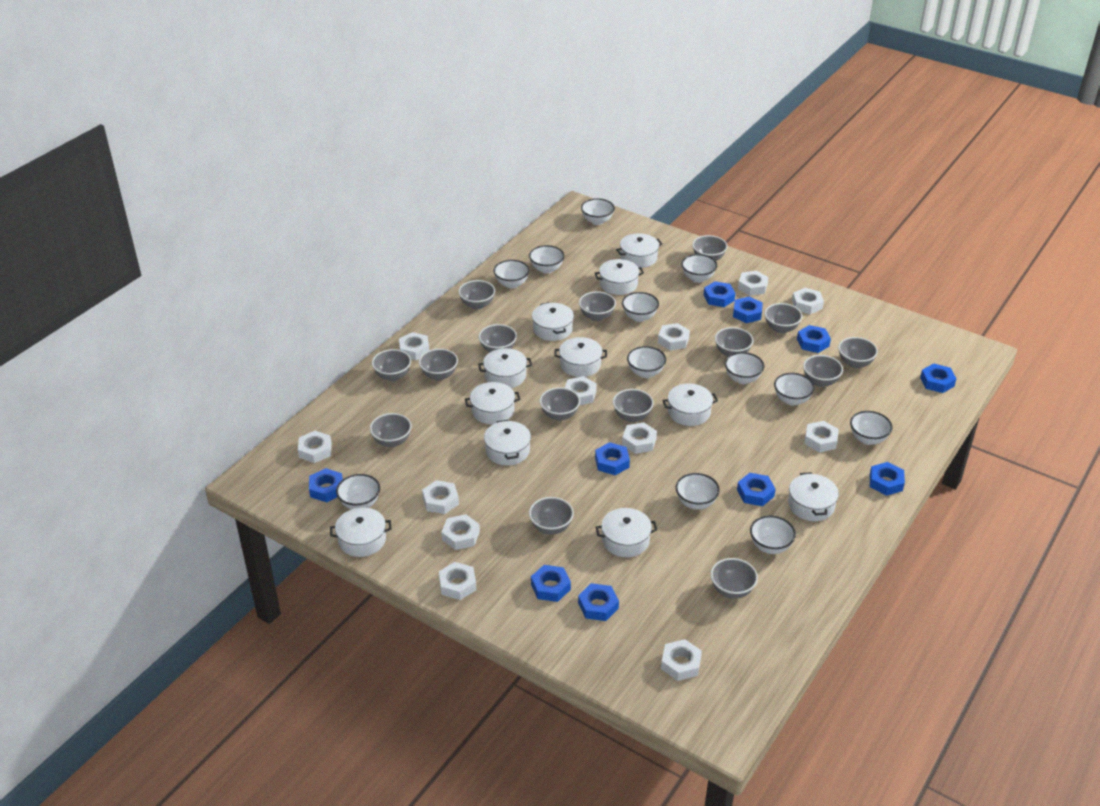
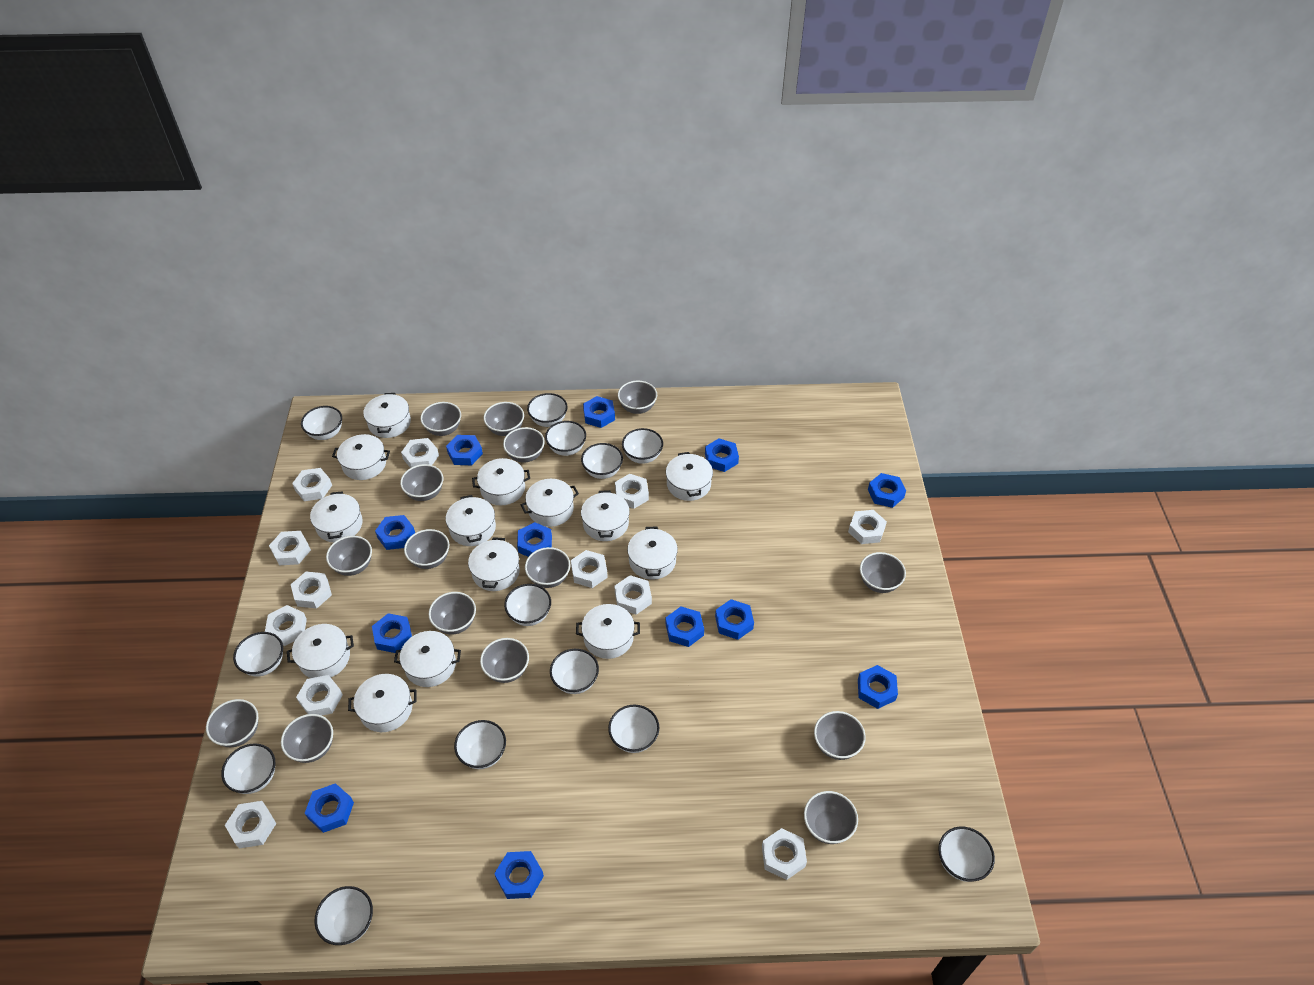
blue nut: [309,468,343,502] [531,565,571,602] [578,583,619,621] [595,442,630,475] [704,281,735,307] [733,297,763,323] [737,473,776,506] [797,325,831,353] [870,462,905,496] [920,363,956,393] = 10 -> [305,783,354,833] [372,613,412,653] [375,515,415,550] [446,435,483,465] [494,851,544,899] [517,522,552,557] [583,396,615,428] [665,607,704,647] [705,438,739,472] [715,599,754,640] [858,665,898,709] [868,473,906,508] = 12
white bowl: [336,474,380,509] [493,260,530,288] [529,245,564,274] [581,198,615,225] [622,292,659,322] [627,346,666,378] [676,473,720,510] [681,254,717,283] [725,352,764,384] [750,516,796,554] [774,373,815,405] [850,411,892,445] = 12 -> [221,743,275,794] [233,632,283,676] [301,406,342,440] [315,886,373,945] [454,720,506,769] [504,584,551,626] [527,393,568,427] [545,421,586,456] [550,649,599,694] [581,443,623,479] [608,705,659,753] [622,428,663,464] [938,827,995,882] = 13
white pot: [330,507,392,557] [465,382,520,424] [478,348,532,388] [484,420,531,466] [532,302,574,341] [554,337,607,377] [595,259,644,295] [596,508,657,557] [616,233,663,268] [662,383,718,426] [788,472,839,521] = 11 -> [287,624,354,678] [310,491,363,543] [332,434,390,480] [348,674,417,732] [363,393,411,438] [394,631,461,687] [446,495,496,546] [468,537,520,591] [472,458,530,506] [521,479,579,527] [576,604,640,659] [581,490,630,541] [627,527,678,580] [666,452,713,501] = 14

